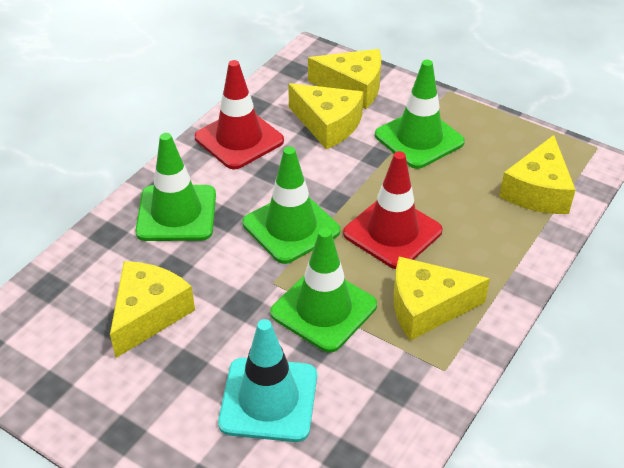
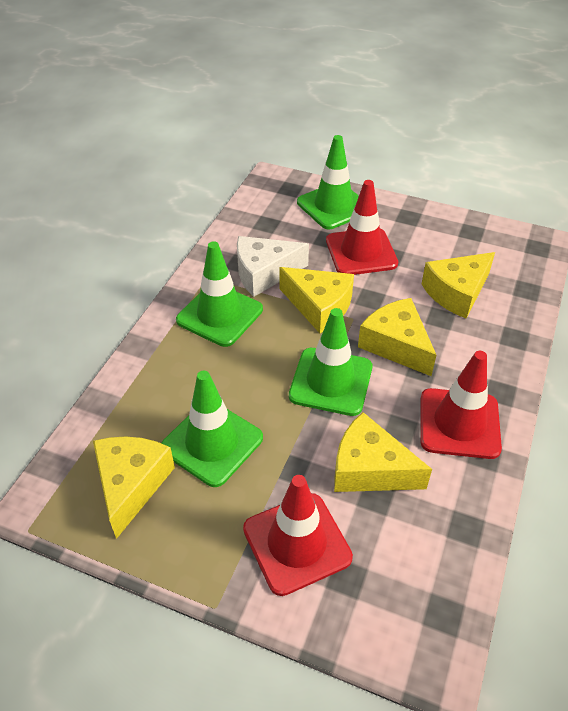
red traffic cone: [195,60,284,169] [343,151,443,269] = 2 -> [243,475,353,596] [326,180,398,275] [420,351,502,459] = 3
turquoise traffic cone: [218,319,317,442] = 1 -> none = 0
white cheese: none = 0 -> [237,236,309,297] = 1

